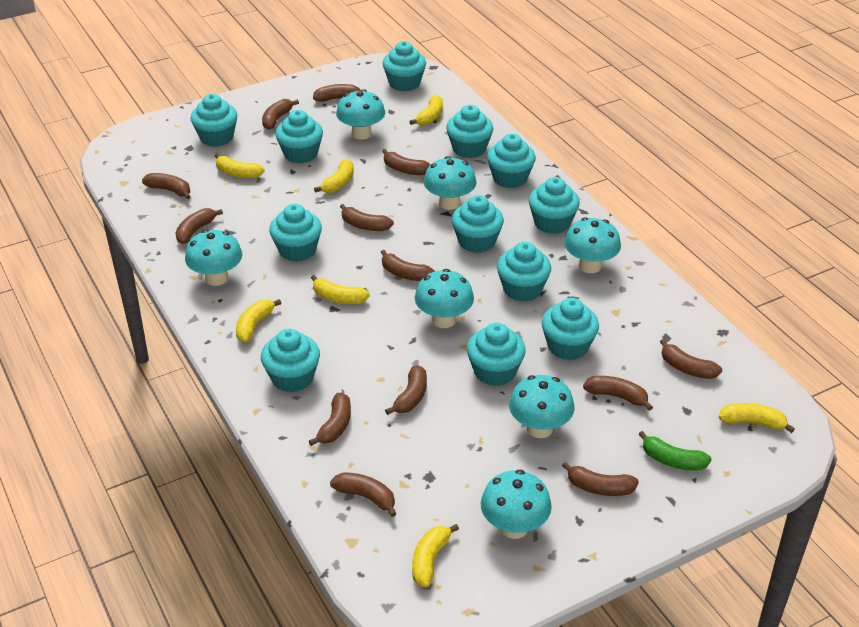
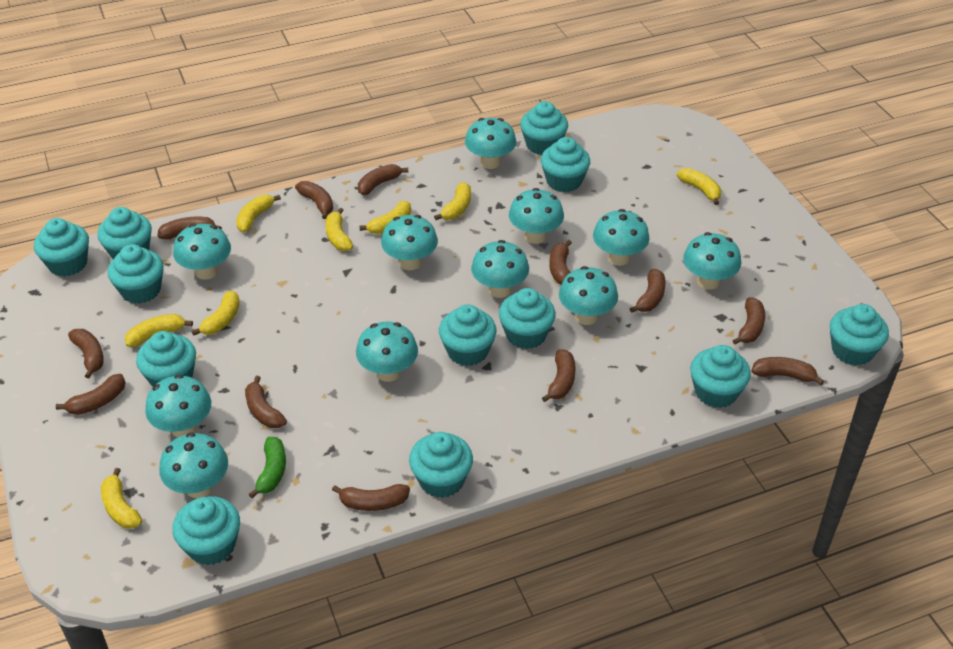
brown banana: [142,173,191,199] [176,208,223,244] [262,99,299,130] [309,393,351,446] [313,84,361,102] [330,472,397,517] [340,204,394,231] [381,250,435,281] [382,149,431,175] [385,365,427,415] [562,461,639,496] [583,376,653,411] [660,339,722,379] = 13 -> [56,374,126,415] [68,329,104,378] [157,216,222,240] [245,376,287,428] [295,181,333,219] [332,484,410,511] [358,164,408,195] [542,349,576,402] [549,240,572,284] [630,269,666,313] [733,297,765,345] [752,357,824,385] = 12
turquoise mushroom: [185,229,242,286] [336,89,385,140] [415,269,474,328] [424,156,476,210] [481,470,552,539] [509,375,574,438] [564,217,621,273] = 7 -> [145,374,211,437] [159,433,228,498] [173,224,231,280] [356,322,418,382] [381,215,438,270] [465,118,517,169] [471,240,529,298] [509,188,564,244] [559,266,618,325] [593,209,650,266] [683,232,741,290] = 11
yellow banana: [215,154,265,178] [236,299,281,342] [311,275,370,304] [314,159,354,193] [409,95,443,126] [412,524,459,587] [719,403,795,433] = 7 -> [101,468,142,529] [125,314,193,347] [192,291,240,336] [236,195,281,232] [325,208,353,251] [359,201,411,234] [434,182,471,220] [677,168,721,205] = 8

